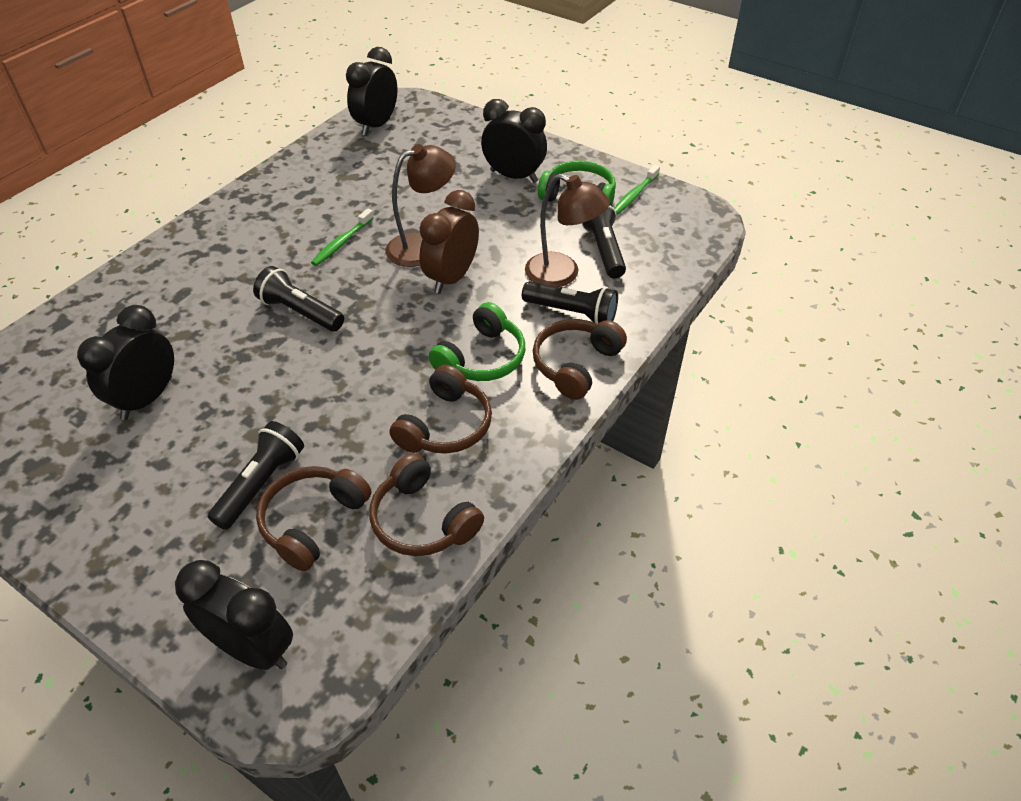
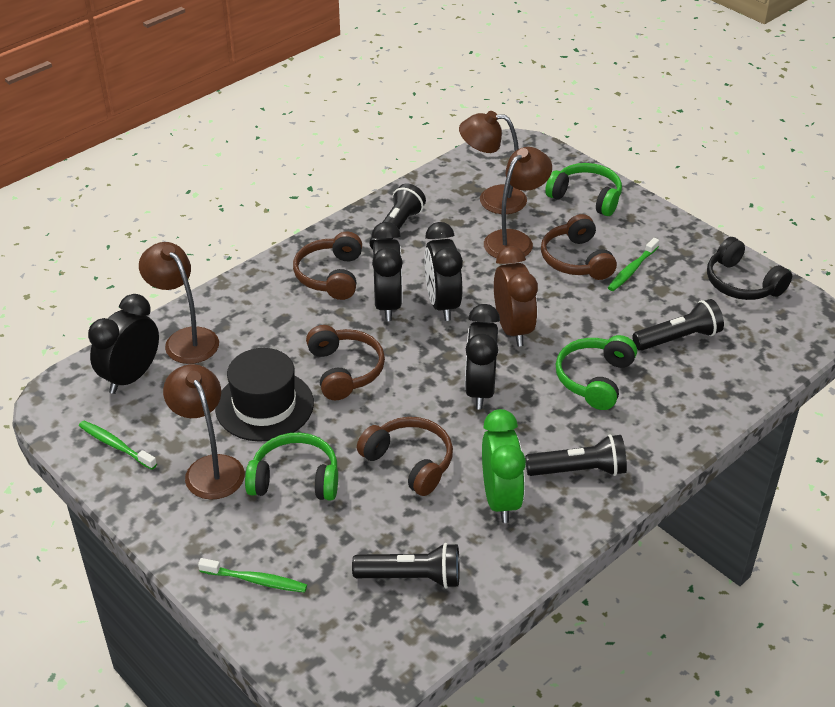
black hat: none = 0 -> [215,348,314,442] = 1
black headphones: none = 0 -> [707,237,792,300] = 1
brown lamp: [386,144,456,267] [525,173,610,287] = 2 -> [139,242,219,364] [163,364,245,500] [459,111,527,214] [484,147,552,258] = 4
green clock: none = 0 -> [482,409,526,523] = 1
green headphones: [429,302,525,381] [538,160,616,204] = 2 -> [245,433,338,501] [545,163,622,216] [556,335,637,410] = 3
green toothbrush: [311,208,374,266] [614,165,660,215] = 2 -> [79,421,157,470] [198,558,307,593] [608,238,659,291] = 3

